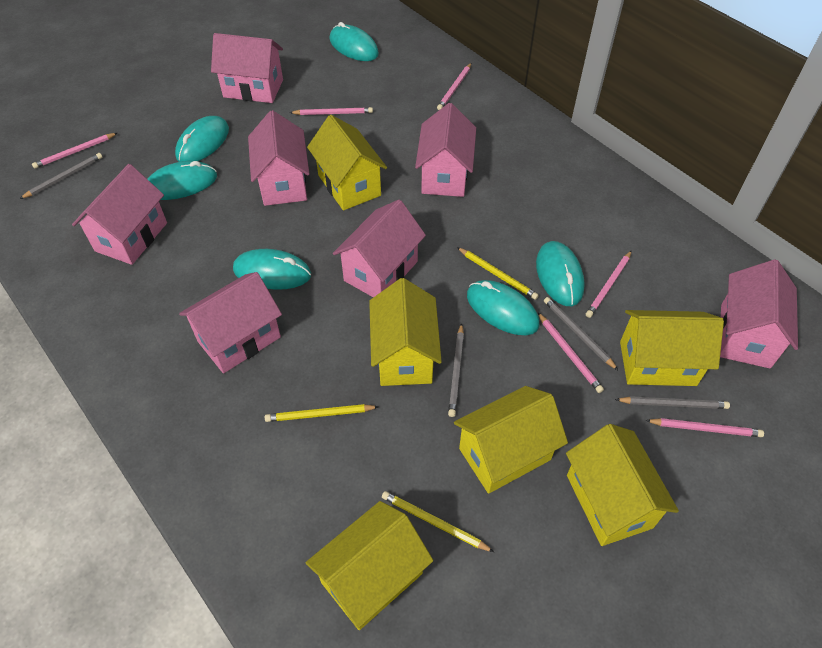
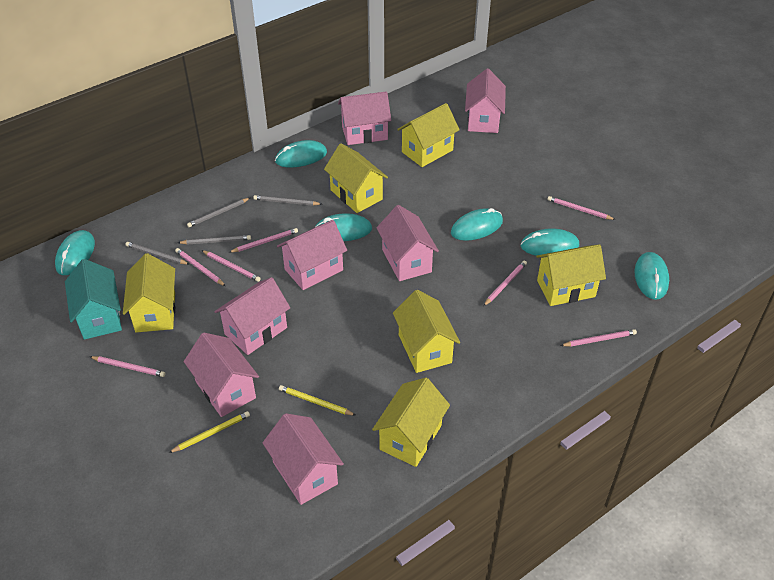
pink pencil: [32,133,117,169] [290,107,373,115] [437,63,471,110] [538,313,604,393] [586,250,632,318] [645,418,764,437] = 6 -> [90,356,165,377] [175,248,225,286] [202,250,261,282] [229,228,298,253] [484,260,527,306] [548,196,616,220] [560,329,637,346] = 7
turquoise house: none = 0 -> [65,259,122,340] = 1
yellow pencil: [265,404,379,422] [382,491,494,552] [457,247,539,300] = 3 -> [169,411,250,453] [279,385,356,416] = 2

